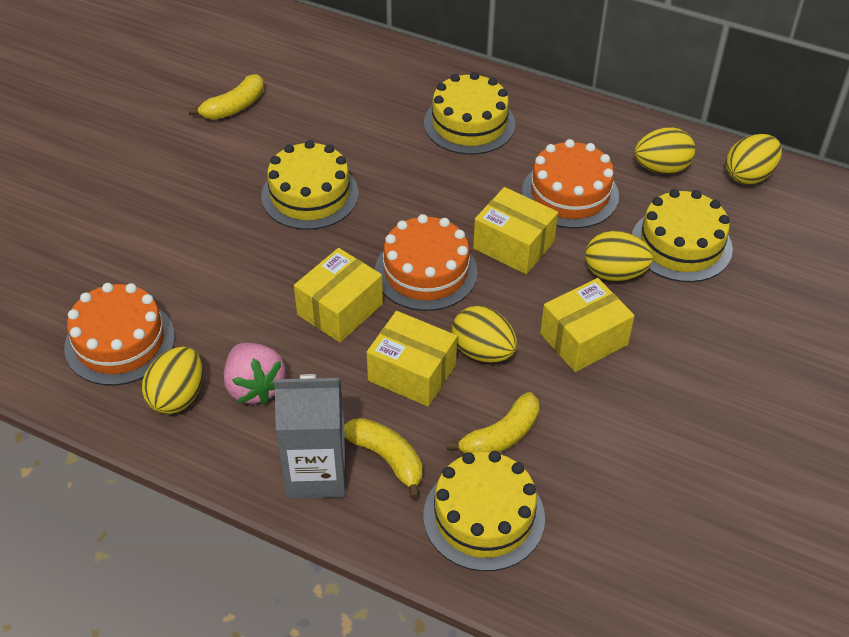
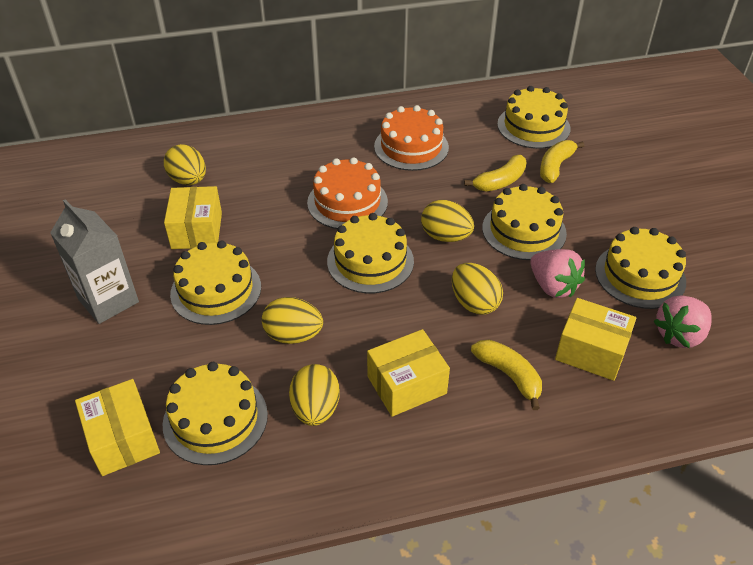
orange cake: [64,283,175,385] [375,214,478,311] [522,139,619,228] = 3 -> [307,157,388,229] [374,105,449,171] = 2
pink strawberry: [224,343,285,405] = 1 -> [530,249,585,298] [653,295,712,348] = 2
yellow cake: [261,140,359,230] [423,451,545,571] [424,72,515,155] [632,189,733,282] = 4 -> [163,362,268,465] [170,241,261,325] [327,213,414,293] [482,184,567,260] [497,86,571,149] [595,227,686,309] = 6

